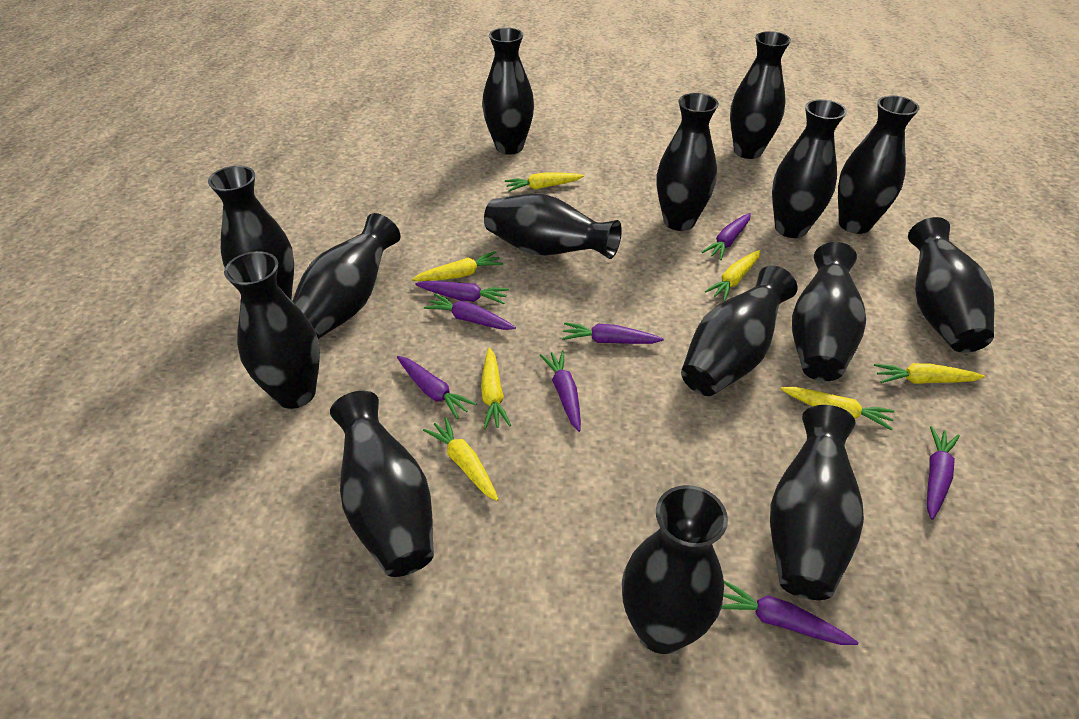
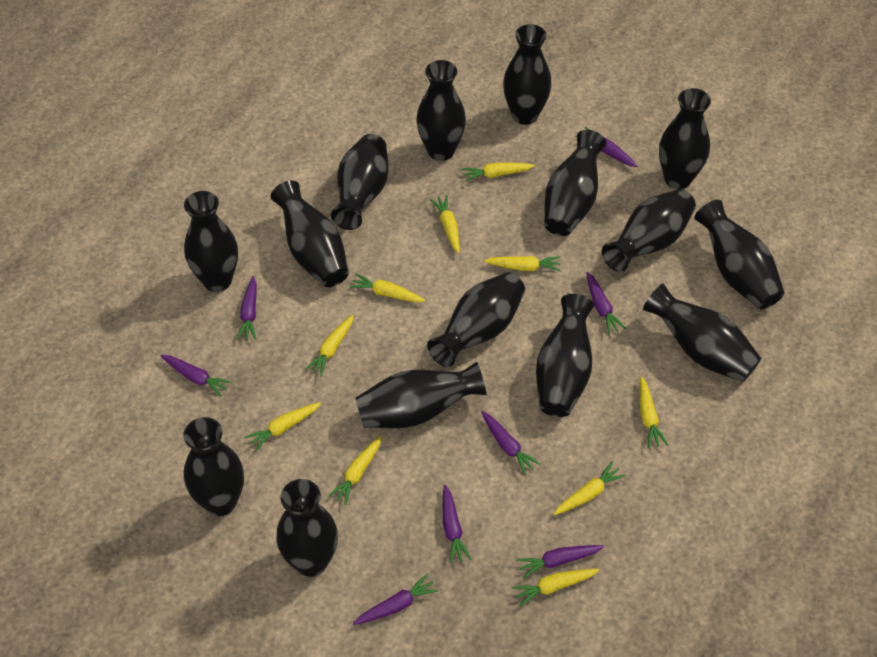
yellow carrot: [412,251,503,281] [423,417,499,501] [481,348,511,429] [505,173,584,192] [705,250,760,301] [781,387,895,431] [874,363,985,384] = 7 -> [245,402,321,451] [305,315,354,377] [328,436,382,505] [349,274,426,302] [430,195,460,253] [462,162,535,182] [484,256,561,271] [512,569,599,607] [553,462,626,515] [640,377,668,448] = 10

